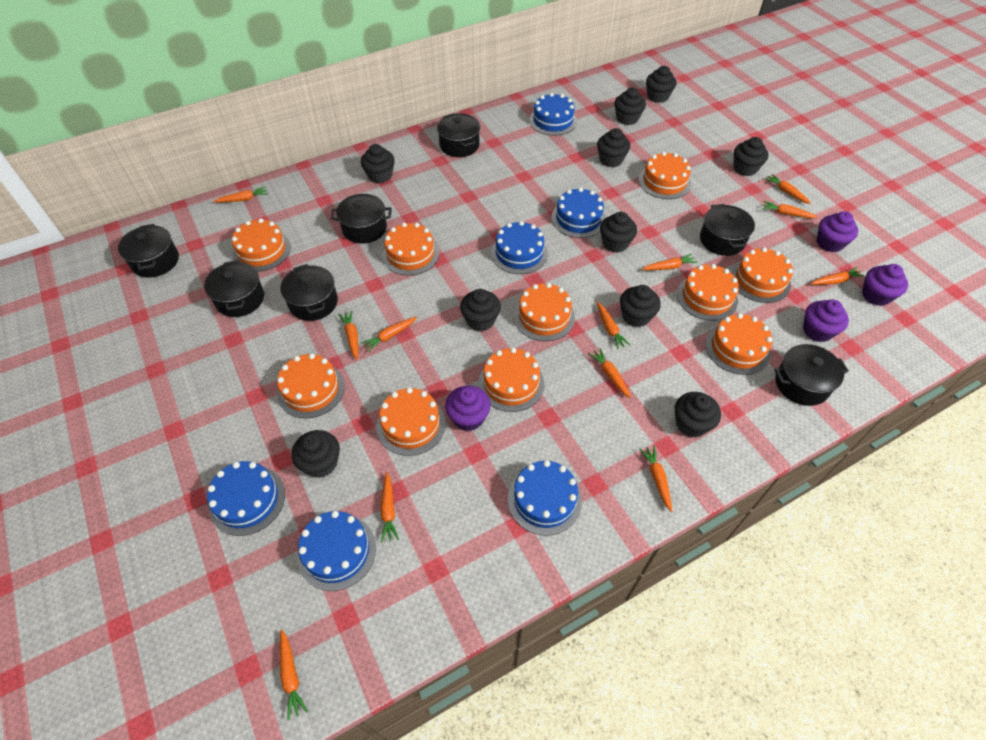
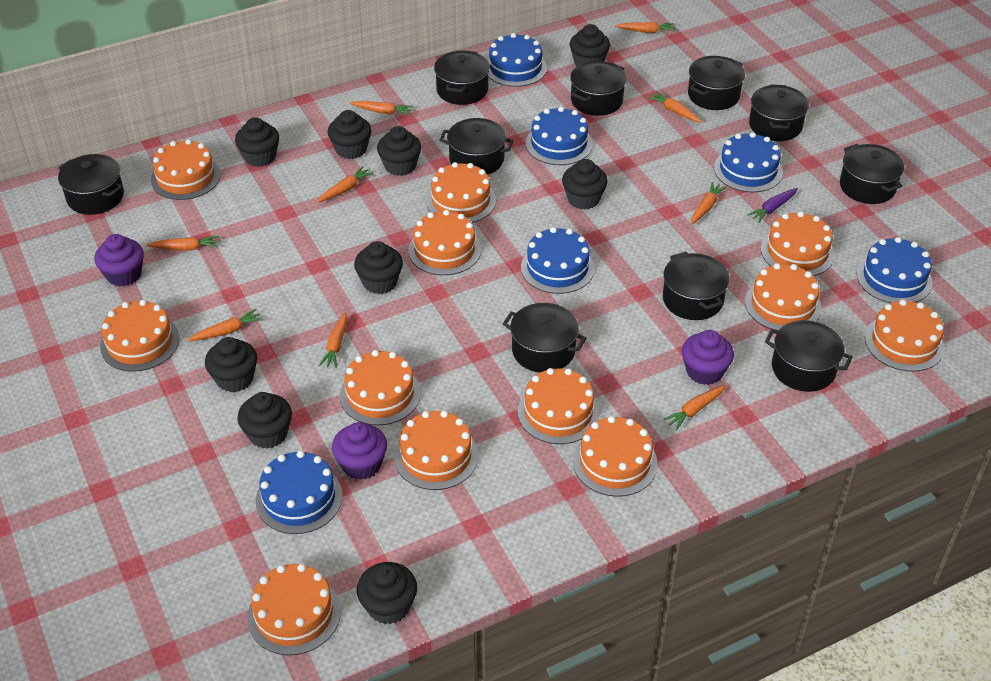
black cupcake: [292,430,340,478] [361,144,395,183] [460,289,501,331] [597,128,630,167] [600,212,637,253] [615,87,646,125] [620,285,661,327] [646,66,677,103] [675,392,721,438] [734,137,768,176] = 10 -> [205,337,257,392] [235,117,279,167] [237,392,292,449] [328,110,371,159] [354,241,403,294] [357,562,417,624] [377,126,421,176] [562,159,608,209] [570,24,610,66] = 9
black pot: [118,224,179,278] [204,260,264,317] [280,264,338,321] [331,194,392,244] [437,113,480,157] [700,204,755,256] [774,344,849,406] = 7 -> [58,154,124,215] [434,50,490,105] [440,118,514,175] [503,303,587,373] [570,61,627,116] [663,252,730,320] [688,56,745,110] [749,84,809,141] [765,320,853,392] [840,144,904,204] = 10
orange cake: [232,218,291,272] [277,353,345,418] [376,387,445,456] [382,223,439,275] [478,347,544,412] [514,283,575,341] [639,152,691,199] [677,264,739,321] [705,313,772,375] [731,247,793,303] = 10 -> [100,300,180,372] [151,139,221,200] [247,564,341,655] [340,350,421,425] [394,411,478,490] [408,210,481,275] [426,162,496,223] [518,368,600,444] [573,416,658,497] [745,263,822,331] [761,211,835,276] [865,300,945,372] = 12
orange carrot: [213,187,268,203] [280,630,308,720] [338,311,358,360] [361,317,417,352] [380,472,399,542] [588,348,631,398] [597,302,630,349] [640,445,673,512] [642,254,698,270] [762,201,818,218] [765,174,811,204] [810,267,865,285] = 12 -> [146,236,219,251] [188,309,263,341] [317,166,373,202] [319,312,348,368] [350,101,414,115] [615,22,675,33] [648,91,702,123] [663,385,726,430] [691,182,727,225] = 9
purple carrot: none = 0 -> [747,188,798,223] = 1
purple cupcake: [445,385,491,431] [803,299,849,342] [817,211,858,252] [862,264,908,306] = 4 -> [94,234,144,287] [332,422,387,480] [682,330,734,385] = 3

